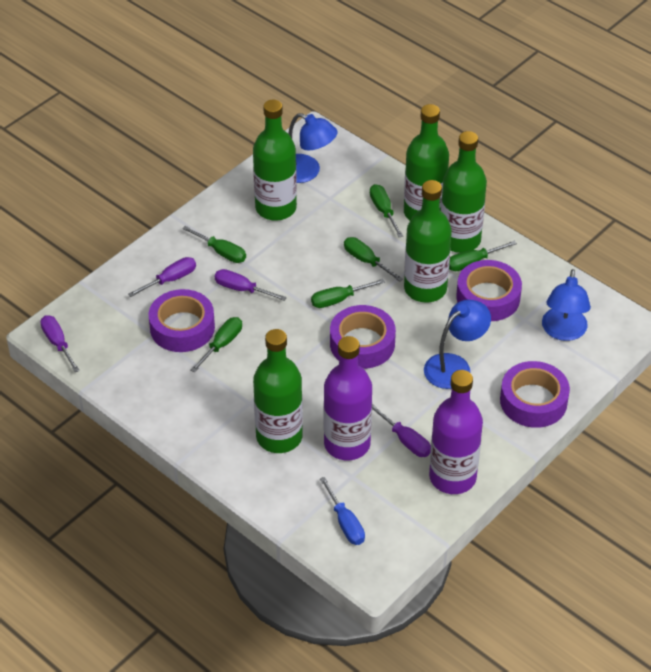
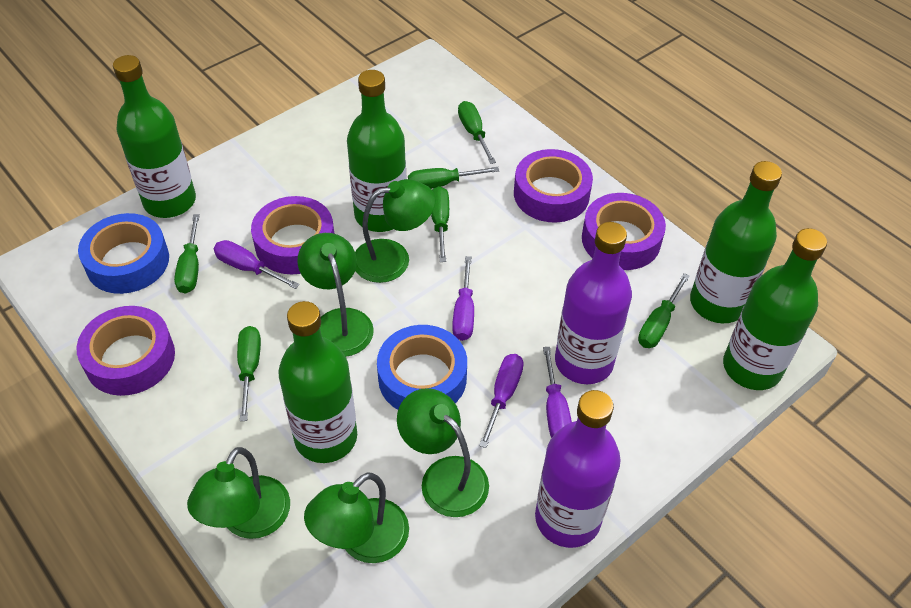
blue lamp: [288,113,338,183] [424,300,491,389] [542,269,591,341] = 3 -> none = 0
blue screwdriver: [320,477,365,545] = 1 -> none = 0
blue tape: none = 0 -> [78,213,169,294] [377,325,467,410] = 2
green lamp: none = 0 -> [187,447,290,539] [297,233,374,357] [304,472,409,563] [355,179,435,283] [397,388,489,517] = 5

